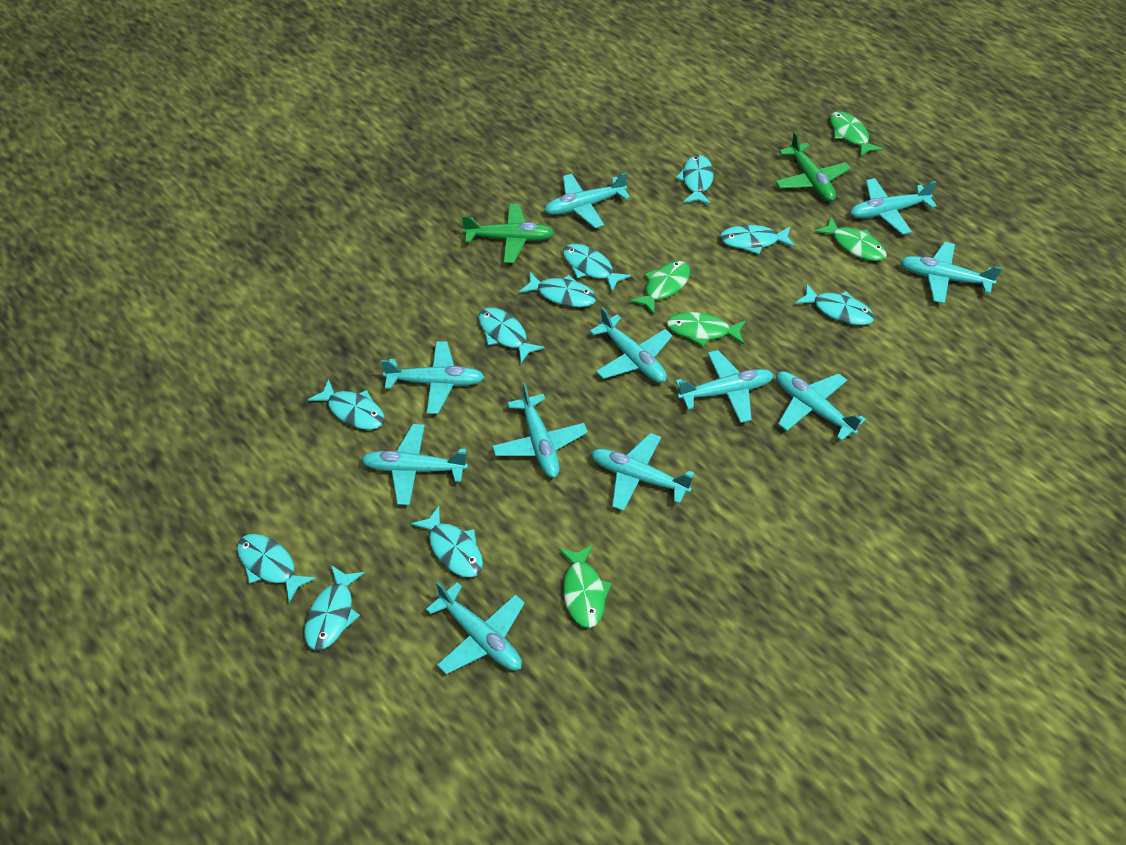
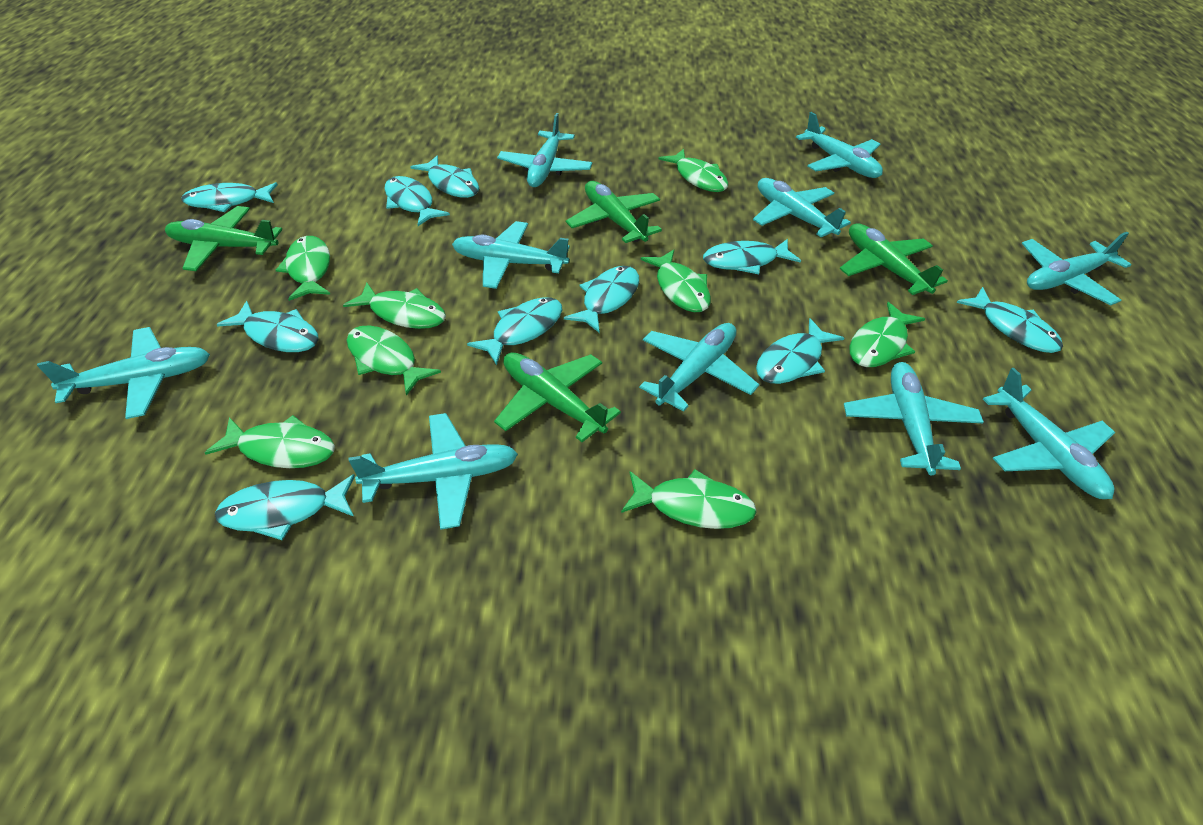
green fish: [559,545,612,628] [630,261,690,315] [667,312,746,346] [815,217,887,261] [830,111,883,157] = 5 -> [205,415,335,468] [276,236,330,301] [343,283,446,329] [346,325,441,396] [621,469,757,529] [640,250,711,312] [658,149,728,192] [849,302,925,367] = 8
green plane: [462,204,554,263] [775,132,851,202] = 2 -> [165,206,282,271] [494,353,621,442] [566,181,662,243] [840,223,948,295] = 4
turquoise plane: [361,424,468,505] [381,341,484,414] [426,581,525,674] [492,383,588,478] [544,172,630,228] [590,307,673,383] [591,433,694,511] [675,350,774,423] [776,371,866,441] [850,178,937,235] [900,242,1002,304] = 11 -> [37,327,210,419] [349,413,518,530] [452,221,570,289] [497,113,592,187] [639,323,759,412] [753,178,851,237] [796,112,883,178] [844,362,984,476] [983,368,1115,499] [1022,232,1132,305] = 10

